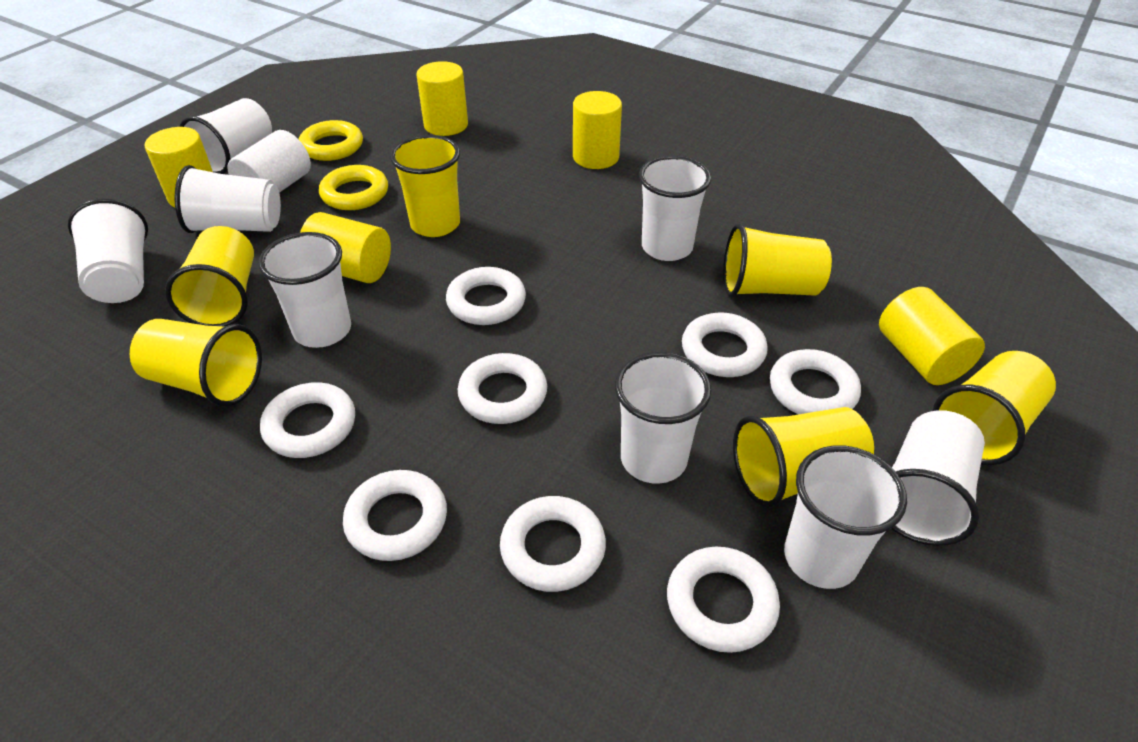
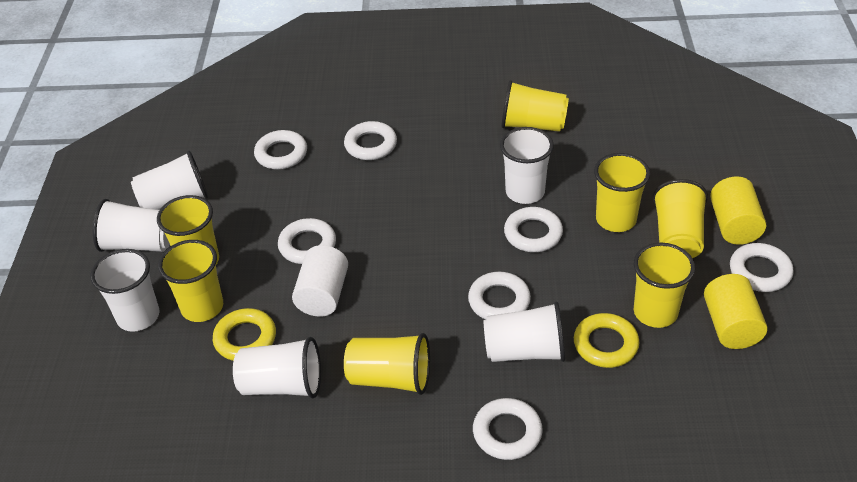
white cup: [68,199,148,303] [175,165,281,233] [179,98,272,174] [258,232,351,348] [615,352,711,484] [639,156,711,261] [784,445,907,589] [891,410,985,546] = 8 -> [90,249,159,332] [93,199,170,252] [131,151,208,210] [233,337,321,398] [484,302,565,362] [500,127,554,204] = 6
white ring: [260,382,355,458] [343,470,447,561] [446,267,526,325] [458,353,547,424] [500,496,606,592] [667,547,780,653] [682,313,768,377] [770,349,861,414] = 8 -> [254,130,307,169] [278,218,336,264] [344,121,397,160] [468,272,531,320] [473,398,543,460] [504,207,563,252] [730,243,794,292] = 7
yellow cup: [130,319,262,407] [165,226,254,326] [390,135,460,237] [723,224,832,297] [733,407,874,508] [933,351,1056,465] = 6 -> [157,195,219,264] [158,240,223,322] [344,333,430,395] [501,80,569,132] [594,153,650,232] [634,243,695,328] [653,179,708,258] = 7
yellow cylinder: [145,127,213,208] [300,212,391,283] [417,61,468,136] [573,91,622,169] [879,287,985,385] = 5 -> [704,274,768,349] [710,176,766,245] = 2

